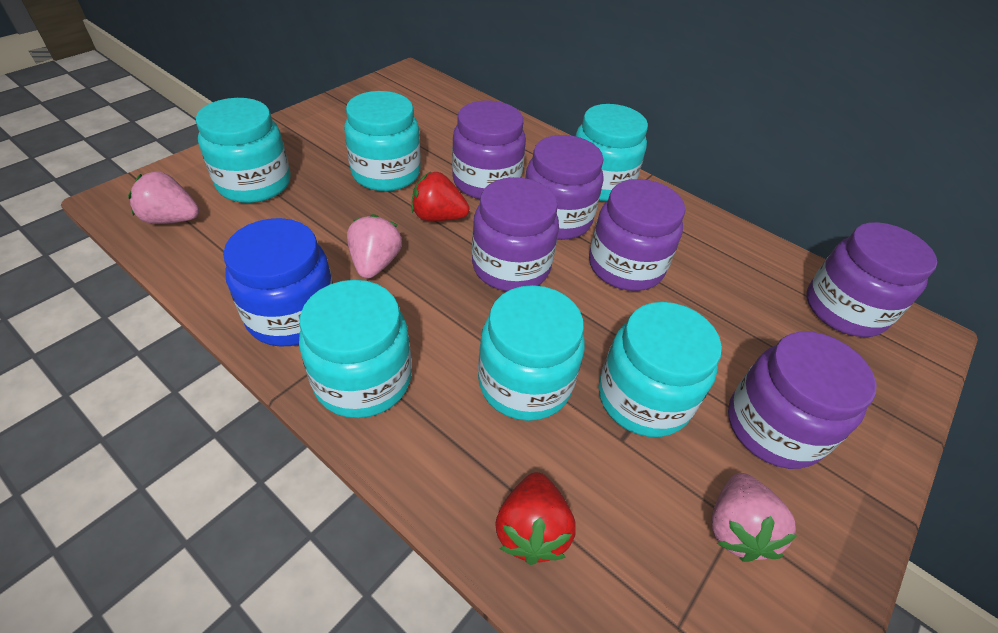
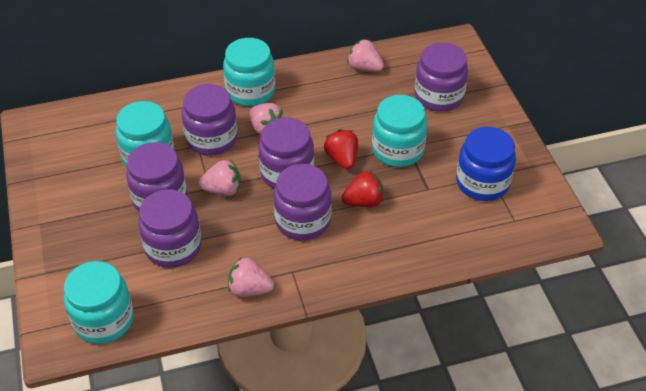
pink strawberry: [128,171,199,224] [347,214,402,279] [711,473,797,562] = 3 -> [199,160,241,196] [228,257,274,297] [250,103,284,135] [347,39,384,72] = 4
turquoise jar: [196,98,290,203] [299,280,412,418] [344,91,421,191] [478,285,585,421] [576,104,648,201] [598,302,722,437] = 6 -> [64,261,134,344] [116,101,174,167] [223,38,275,106] [372,95,427,167] = 4

